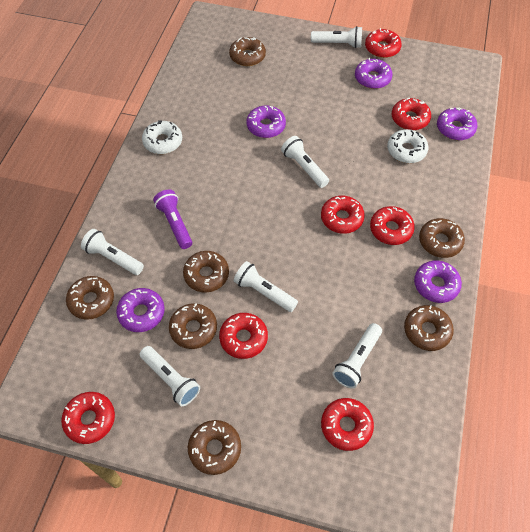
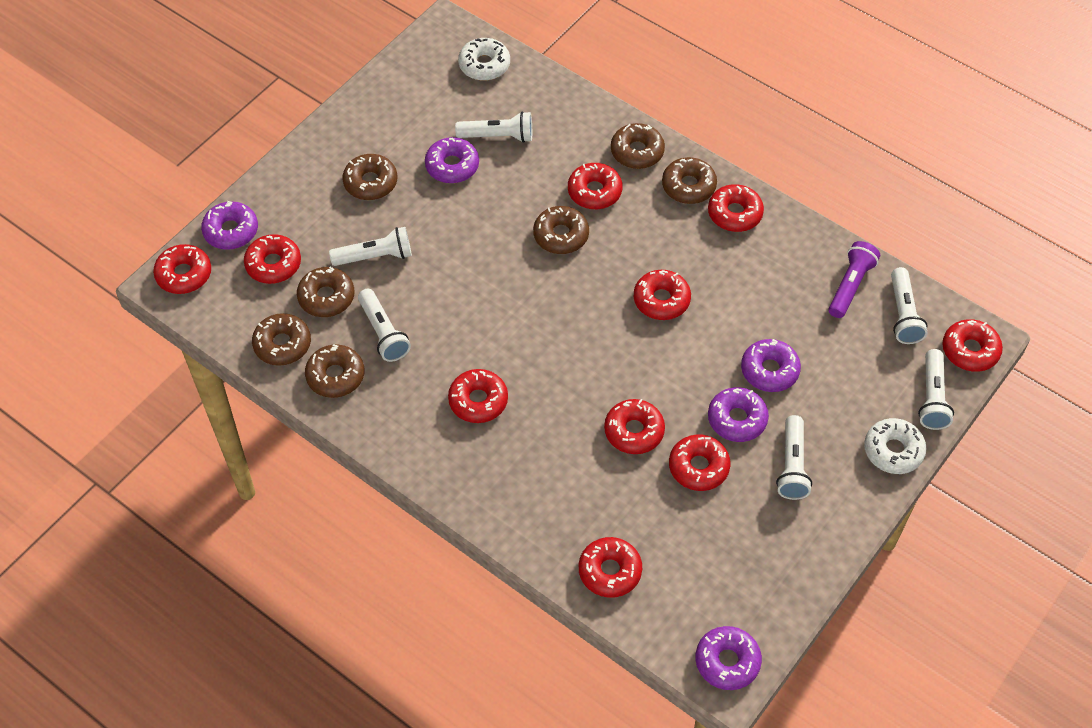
red donut: [61,392,115,444] [219,313,268,359] [321,196,365,234] [321,398,374,451] [365,28,402,58] [370,206,415,245] [392,98,431,130] = 7 -> [153,244,211,294] [244,234,301,284] [448,369,508,423] [568,163,622,209] [579,537,642,598] [604,399,665,454] [634,270,691,320] [669,434,731,491] [708,184,764,232] [942,319,1003,372] = 10

